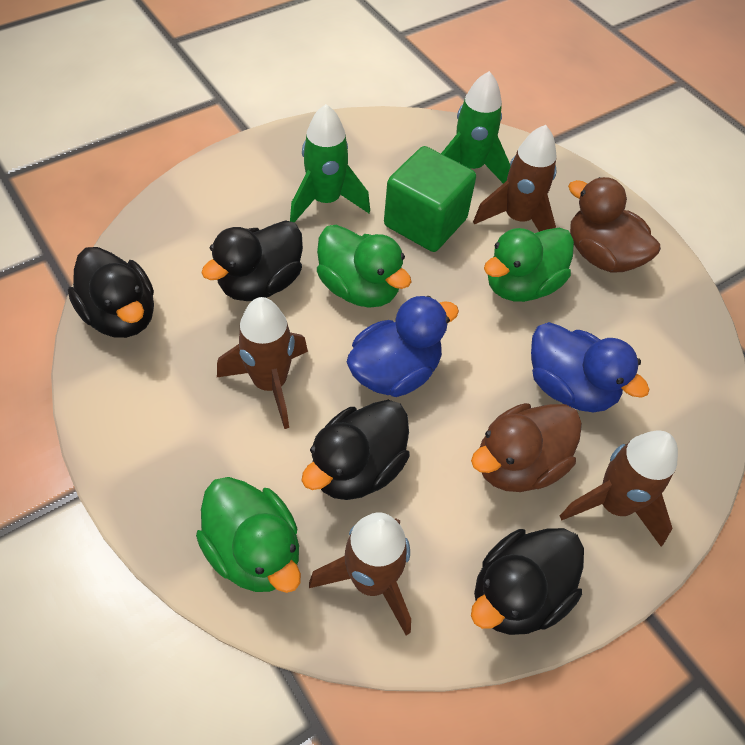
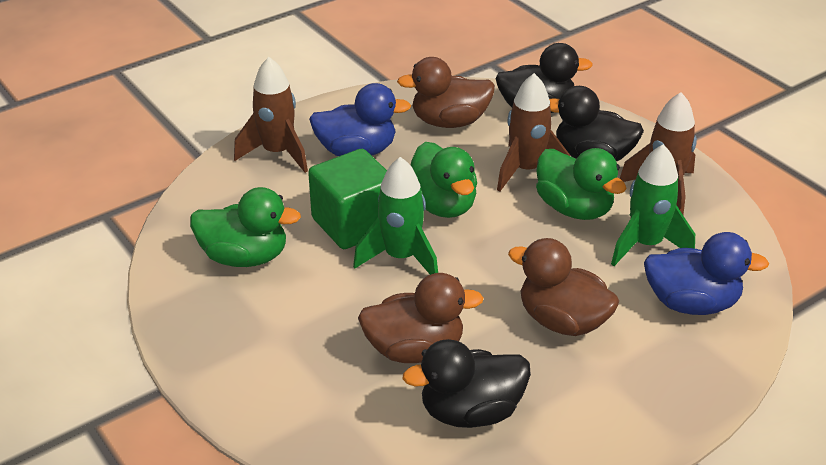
black duck: [68,247,154,338] [201,220,303,301] [302,400,410,500] [471,528,584,635] = 4 -> [403,339,531,428] [496,43,593,113] [549,86,644,162] = 3
brown duck: [471,403,582,492] [568,177,661,273] = 2 -> [358,273,484,363] [397,57,495,128] [508,238,619,336] = 3
brown rocket: [217,297,308,429] [309,512,411,636] [473,125,557,232] [560,430,678,547] = 4 -> [234,57,308,173] [497,73,570,192] [620,92,697,214] = 3

